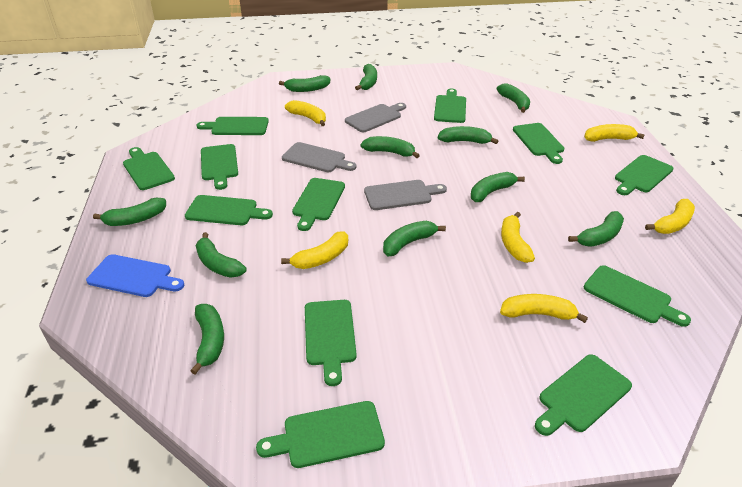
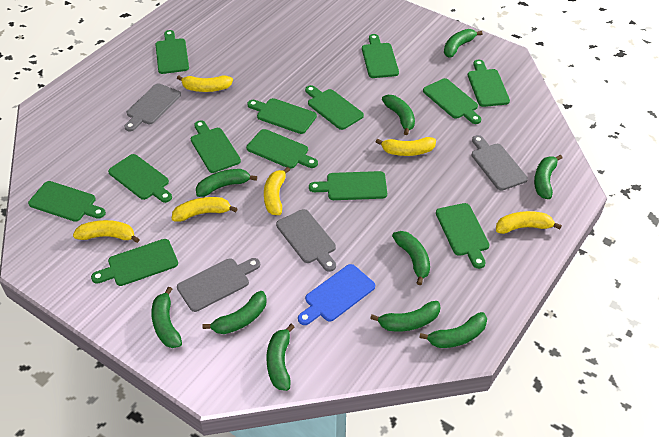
green banana: [93,197,166,226] [190,304,224,375] [196,232,247,278] [279,75,331,92] [355,64,377,90] [360,136,420,158] [383,221,446,256] [438,126,498,144] [471,172,525,202] [496,83,530,113] [568,211,624,247] = 11 -> [151,287,182,348] [196,169,257,197] [202,291,267,334] [266,324,294,391] [370,301,440,332] [382,95,415,135] [392,231,430,285] [419,312,487,348] [444,29,482,58] [534,155,562,199] = 10
green cutting board: [123,147,175,190] [185,195,273,225] [197,117,269,135] [201,144,238,190] [256,401,385,468] [292,178,345,231] [305,300,357,386] [434,88,466,123] [513,123,564,164] [535,354,632,436] [584,265,691,327] [615,155,674,195] = 12 -> [28,181,106,222] [91,239,178,286] [108,154,172,203] [155,30,189,74] [191,120,241,173] [246,129,318,169] [247,98,317,134] [305,85,364,130] [309,171,387,200] [362,34,399,78] [423,78,481,124] [436,203,490,269] [468,60,510,107] = 13
grey cutting board: [282,142,357,172] [345,103,406,132] [364,180,447,210] = 3 -> [124,83,181,131] [177,258,260,312] [276,209,336,272] [471,135,528,191] = 4

